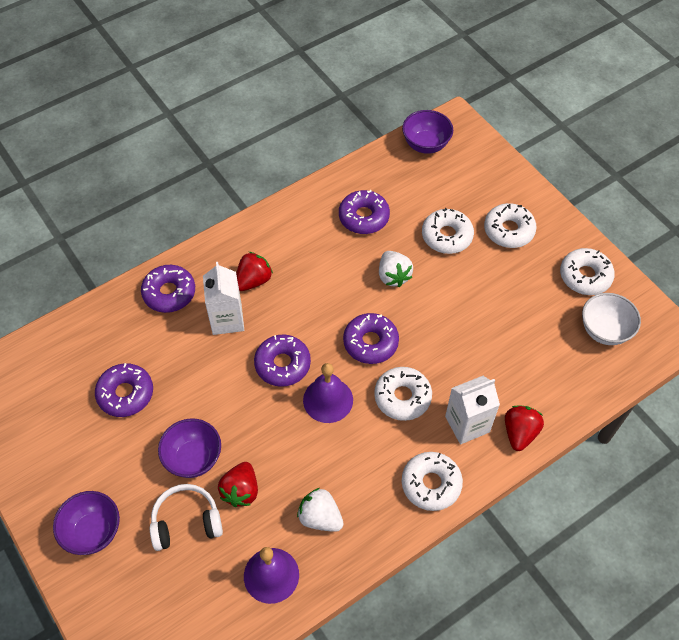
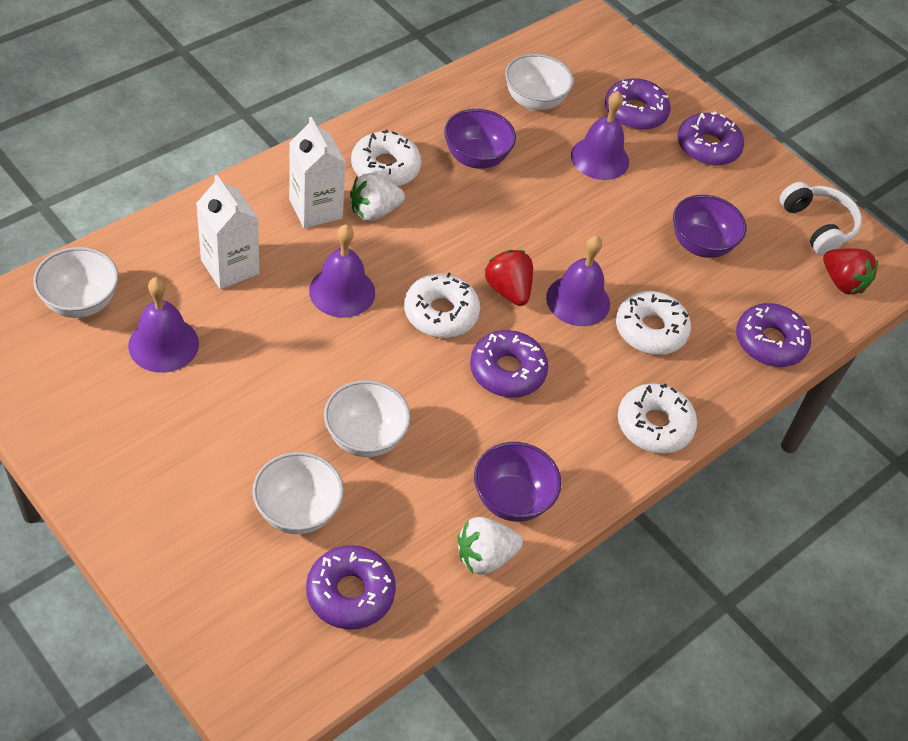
purple bell: [244,547,299,604] [303,363,353,423] = 2 -> [128,277,199,373] [309,225,375,318] [546,235,610,326] [571,91,629,180] = 4
red strawberry: [218,462,258,507] [236,252,273,291] [505,405,544,451] = 3 -> [485,250,533,306] [823,249,878,294] = 2
white bowl: [582,293,641,345] = 1 -> [33,247,119,318] [252,452,344,534] [324,380,411,457] [505,54,574,111] = 4
white donut: [374,367,432,421] [402,452,463,511] [422,208,474,254] [484,203,537,248] [560,248,615,295] = 5 -> [351,129,421,186] [404,273,480,338] [616,291,691,355] [618,383,697,453] = 4

